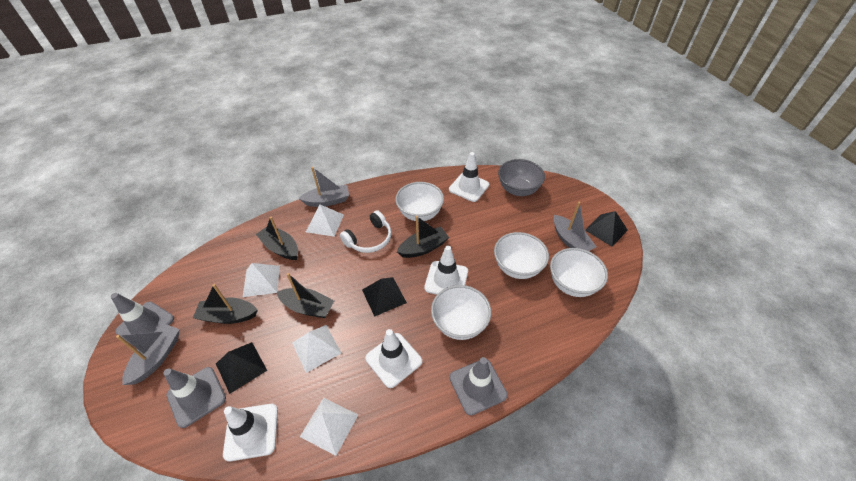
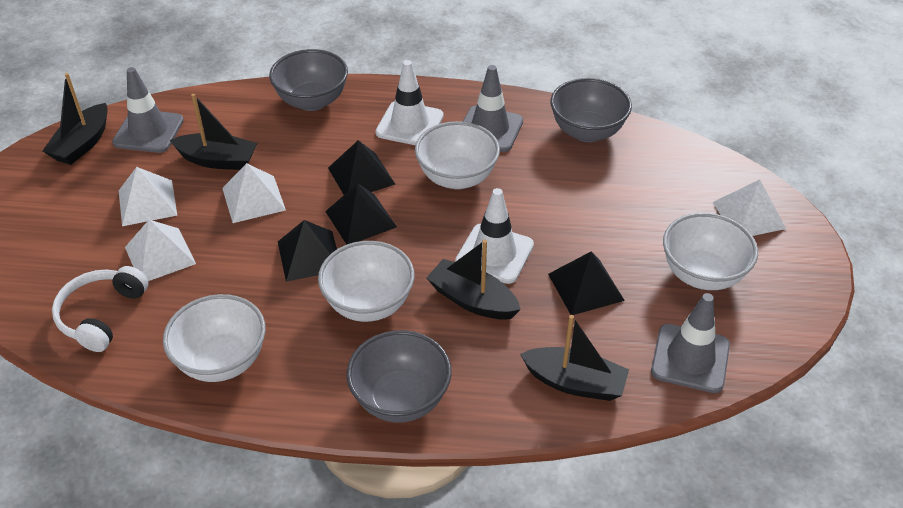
black pyramid: [216,342,267,394] [362,277,407,317] [585,211,628,247] = 3 -> [278,220,337,282] [325,183,397,245] [328,140,395,195] [548,252,625,315] = 4
grey boat: [116,324,180,385] [299,167,349,207] [554,202,596,251] = 3 -> none = 0
grey bowl: [498,159,545,196] = 1 -> [269,49,348,111] [346,330,452,423] [551,78,632,142] = 3
white traffic cone: [223,404,278,462] [365,329,422,388] [424,246,468,295] [449,152,489,202] = 4 -> [376,60,444,145] [455,188,534,284] = 2

